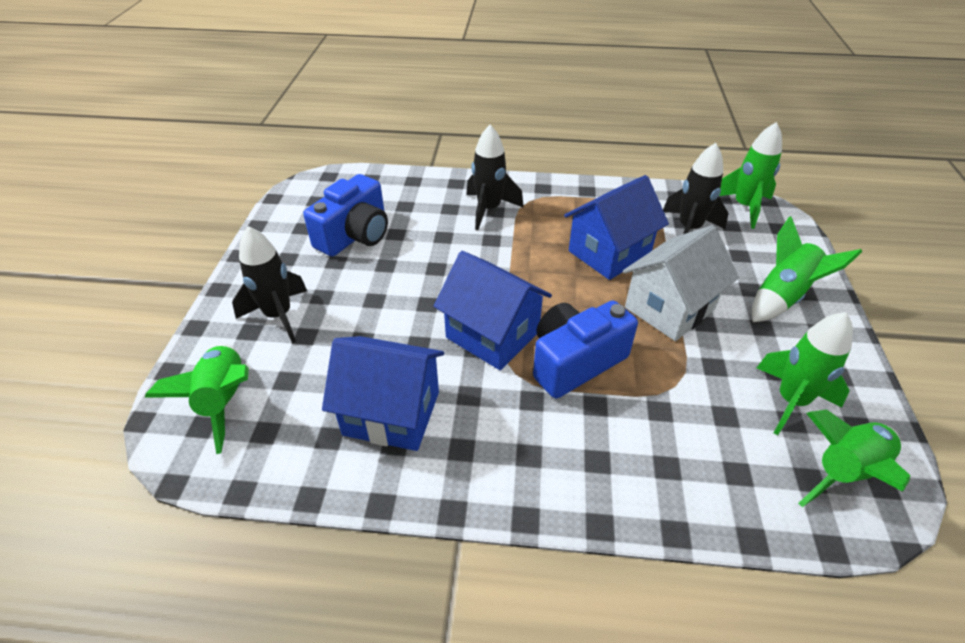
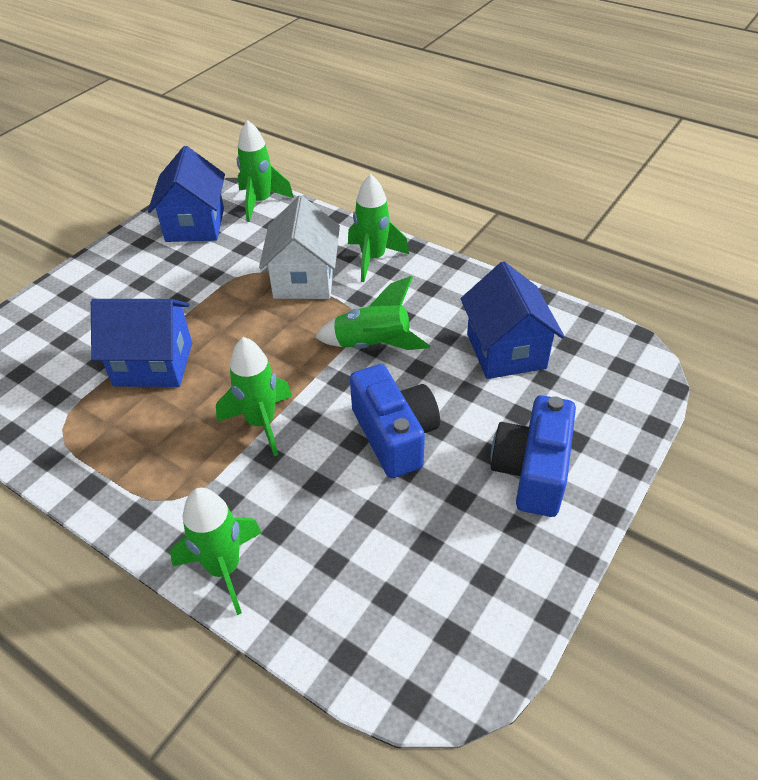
black rocket: [232,226,307,343] [466,125,524,230] [663,143,729,234] = 3 -> none = 0

